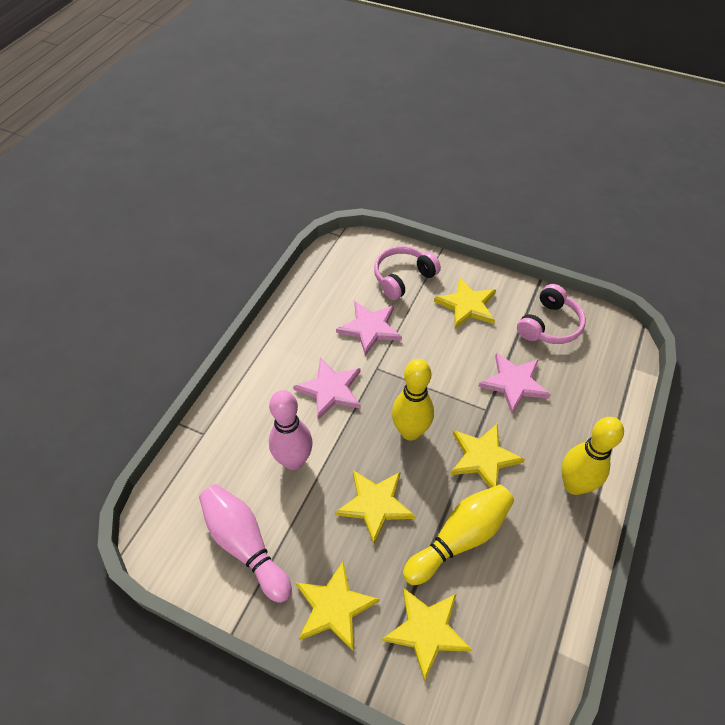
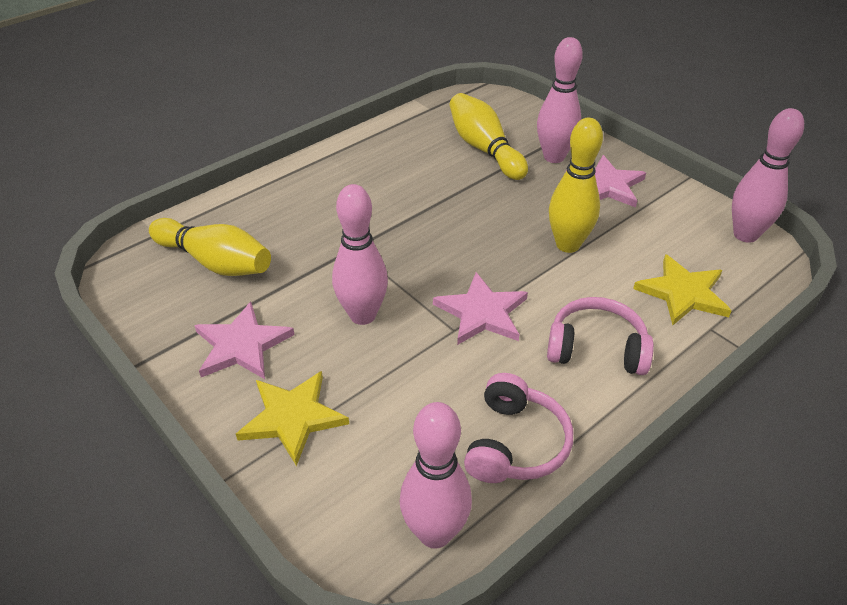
pink bowling pin: [199,484,292,603] [269,390,313,470] = 2 -> [332,184,388,325] [400,402,472,549] [537,37,583,163] [732,108,804,243] = 4
yellow star: [296,560,380,651] [335,470,415,544] [382,588,472,682] [434,277,496,329] [450,423,525,488] = 5 -> [236,371,349,466] [633,254,732,325] = 2

